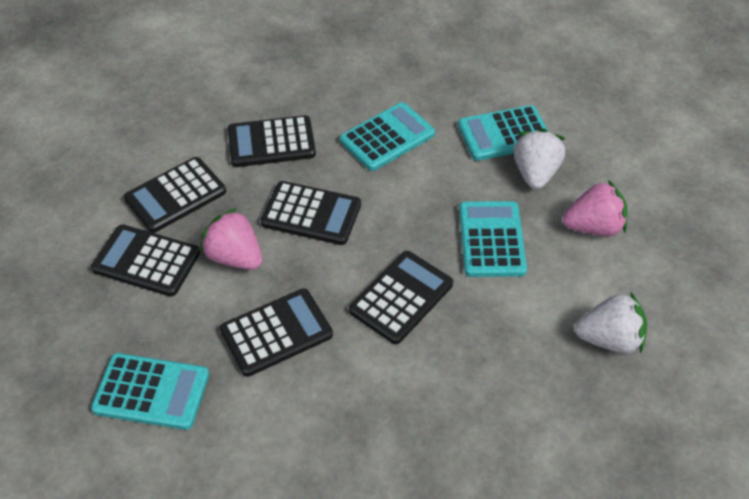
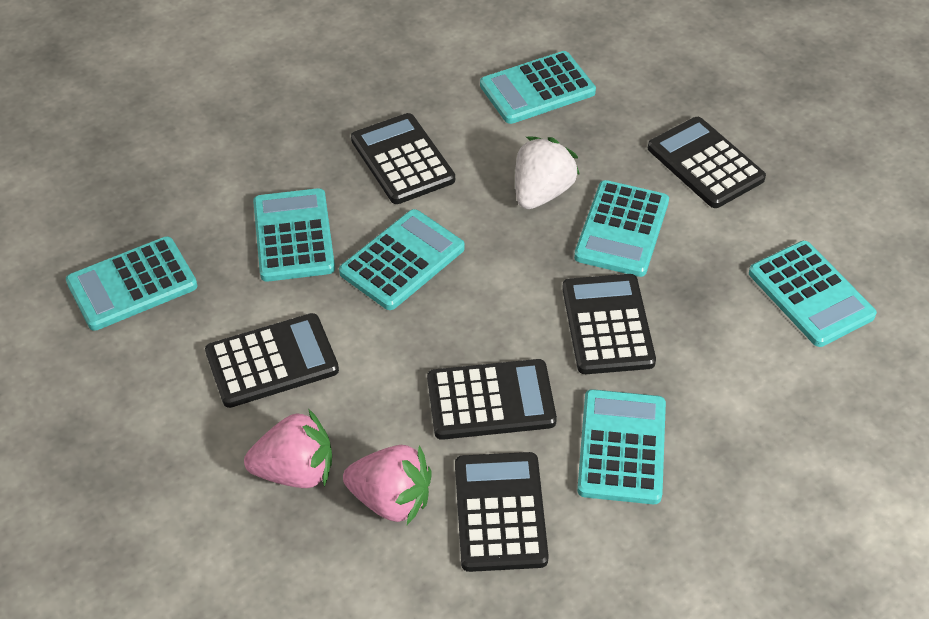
turquoise calculator: [91,353,209,430] [340,102,435,171] [458,105,549,161] [459,201,527,277] = 4 -> [66,236,197,331] [253,188,335,282] [339,209,465,310] [480,51,596,124] [574,180,669,277] [577,389,666,504] [749,241,877,347] = 7
white strawberry: [514,128,566,189] [575,291,647,354] = 2 -> [515,137,580,209] = 1

